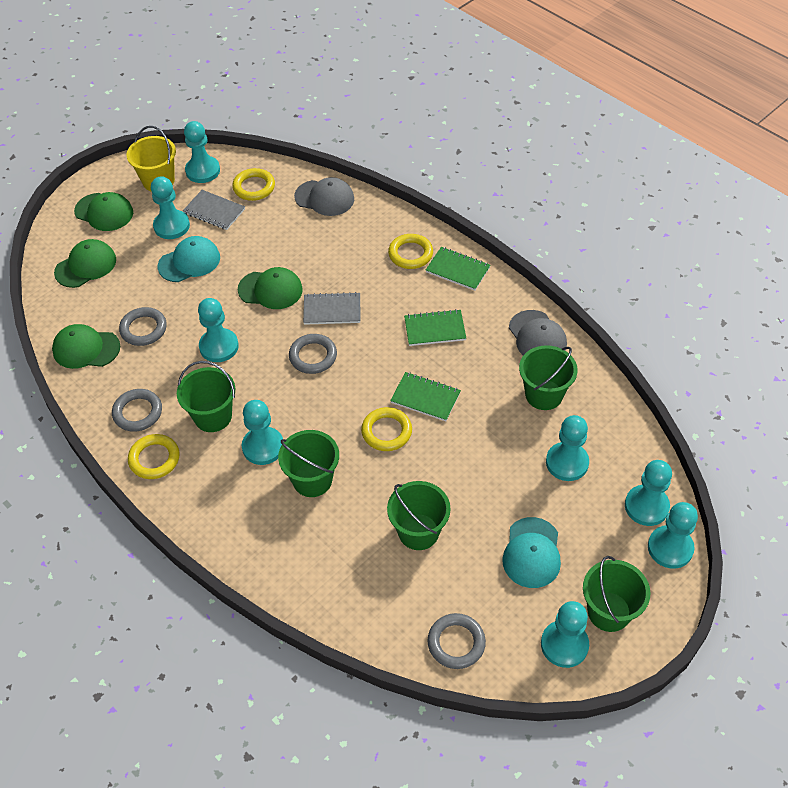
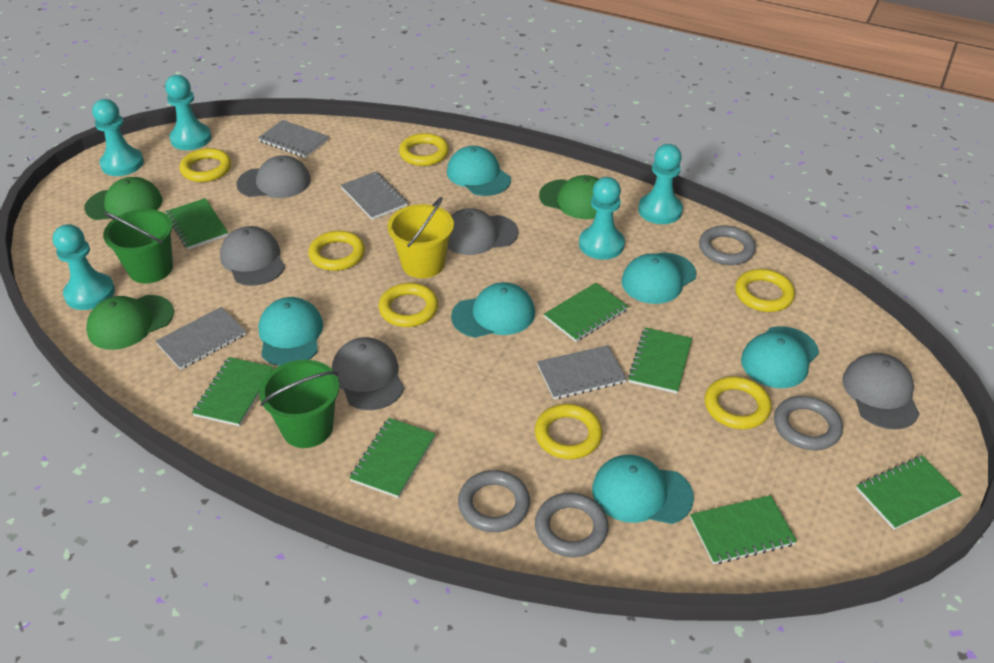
green bucket: [177,361,235,432] [278,430,339,497] [387,481,451,550] [519,345,578,410] [583,556,650,632] = 5 -> [103,209,173,284] [259,360,339,448] = 2
green cap: [52,324,120,369] [54,239,116,288] [74,192,133,231] [238,267,303,309] = 4 -> [84,177,162,220] [86,295,174,350] [539,175,599,219] = 3
green notebook: [390,372,461,421] [404,309,466,346] [426,247,490,291] = 3 -> [165,198,228,250] [192,357,274,426] [349,418,436,498] [544,283,628,342] [628,327,692,394] [690,495,797,564] [856,456,962,530] = 7
grey cap: [294,177,354,216] [509,310,567,355] = 2 -> [220,226,285,286] [236,155,311,198] [332,337,404,410] [448,208,518,255] [842,353,920,430] = 5
grey notebook: [183,190,245,230] [303,292,360,325] = 2 -> [156,307,246,370] [258,120,329,158] [341,172,408,220] [537,345,627,399] = 4
turquoise cap: [158,236,220,282] [502,517,561,588] = 2 -> [258,297,323,366] [447,146,511,196] [451,282,535,338] [592,455,694,524] [621,253,696,304] [741,326,819,388] = 6
turquoise pawn: [151,176,190,239] [184,121,220,183] [198,298,239,362] [242,400,283,465] [541,601,589,668] [546,415,589,481] [625,460,672,526] [648,502,698,569] = 8 -> [53,224,115,310] [92,99,144,176] [165,75,212,150] [579,177,625,260] [638,144,683,224] = 5
yellow ring: [128,434,180,479] [232,168,275,201] [361,407,412,451] [388,234,433,269] = 4 -> [180,148,232,182] [308,231,365,271] [378,283,438,327] [399,133,449,166] [535,404,602,459] [705,376,772,429] [735,269,795,312] = 7

